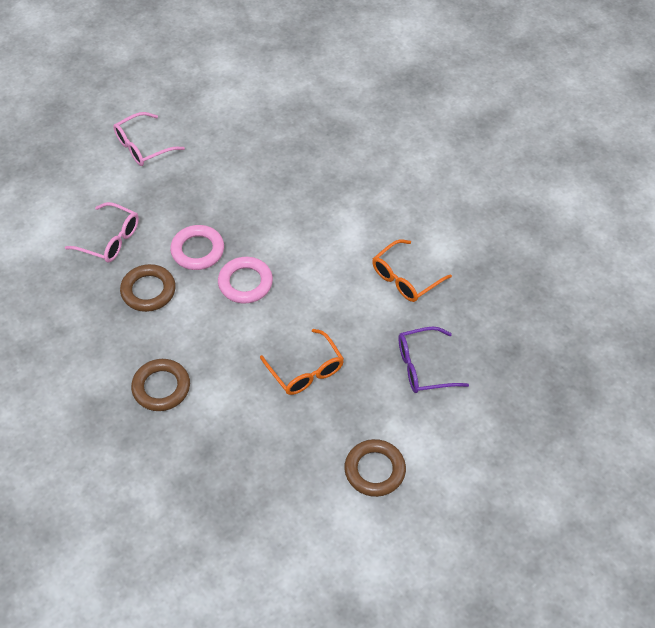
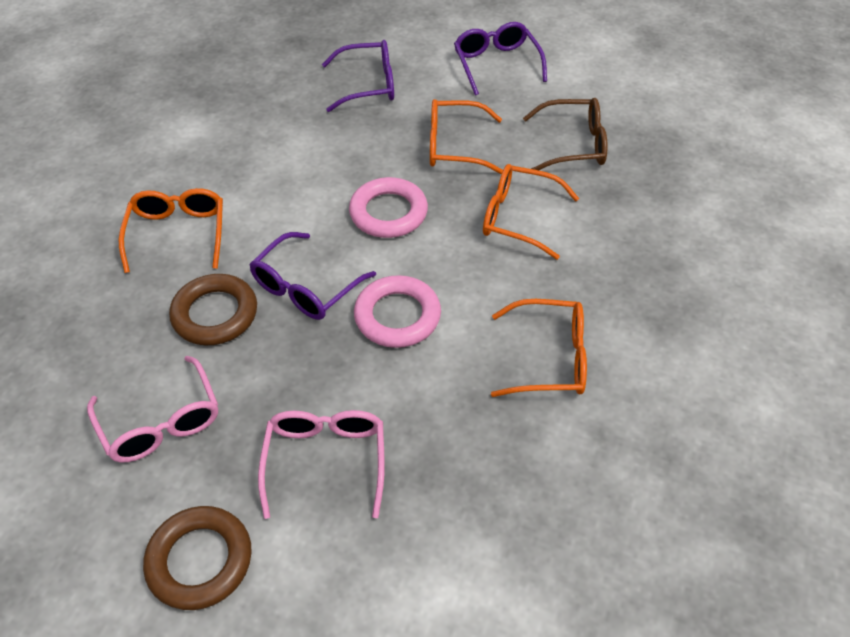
brown glasses: none = 0 -> [523,98,608,170] = 1
brown ring: [120,264,176,312] [131,359,190,411] [344,439,406,497] = 3 -> [143,506,252,610] [169,274,257,345] = 2
orange glasses: [260,329,344,395] [372,239,452,302] = 2 -> [119,188,223,273] [430,99,503,174] [483,164,579,260] [491,299,587,397] = 4
purple glasses: [398,327,469,393] = 1 -> [249,232,376,320] [322,40,394,112] [454,22,547,96] = 3

